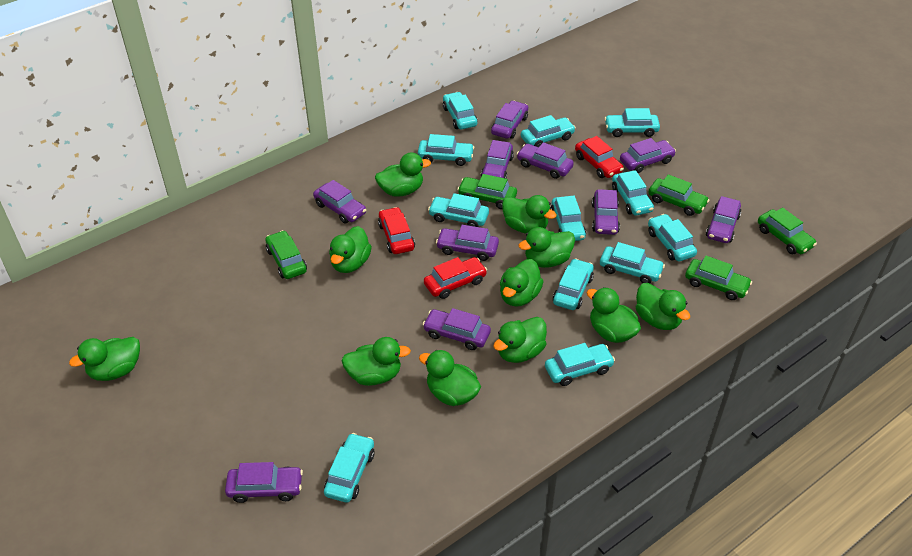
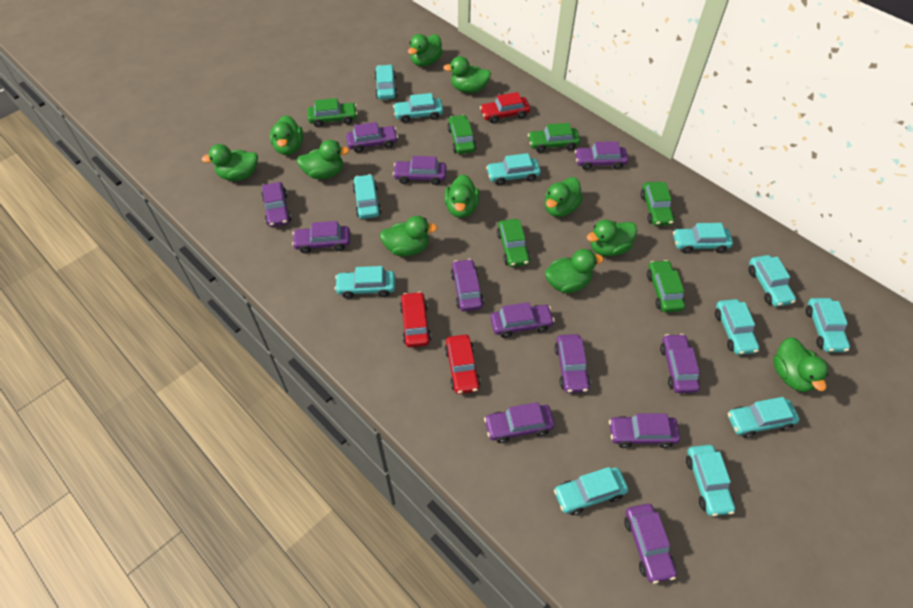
green car: [265,230,307,279] [457,174,517,209] [649,174,709,216] [685,256,752,300] [758,208,817,254] = 5 -> [307,98,357,127] [447,115,476,154] [497,219,530,267] [528,123,580,153] [640,182,674,226] [647,260,685,312] = 6
purple car: [225,462,303,503] [313,180,366,223] [423,308,491,350] [436,225,499,261] [481,140,514,179] [491,101,528,139] [517,142,574,179] [592,189,620,235] [620,138,676,173] [706,196,741,243] = 10 -> [261,182,291,227] [292,221,350,254] [346,122,398,153] [393,156,446,185] [451,259,484,312] [484,402,555,443] [490,302,555,338] [554,334,590,393] [575,141,628,170] [609,413,680,448] [624,504,677,584] [660,334,700,393] = 12

